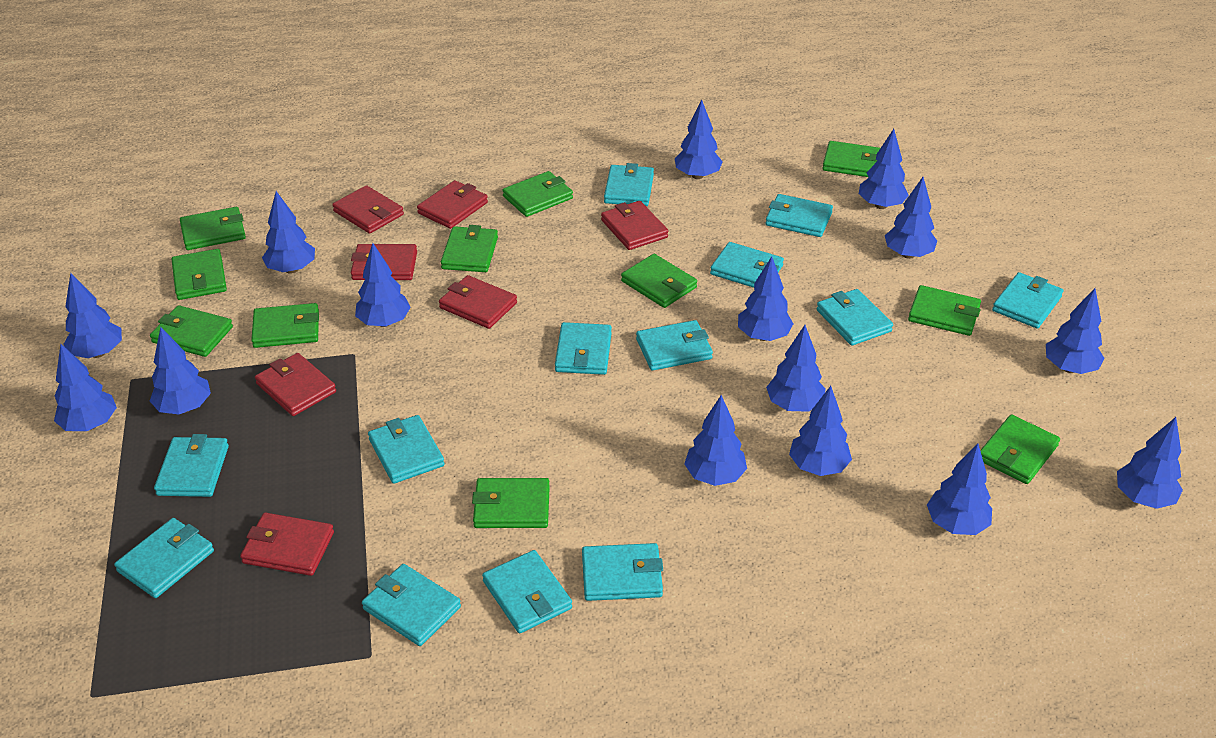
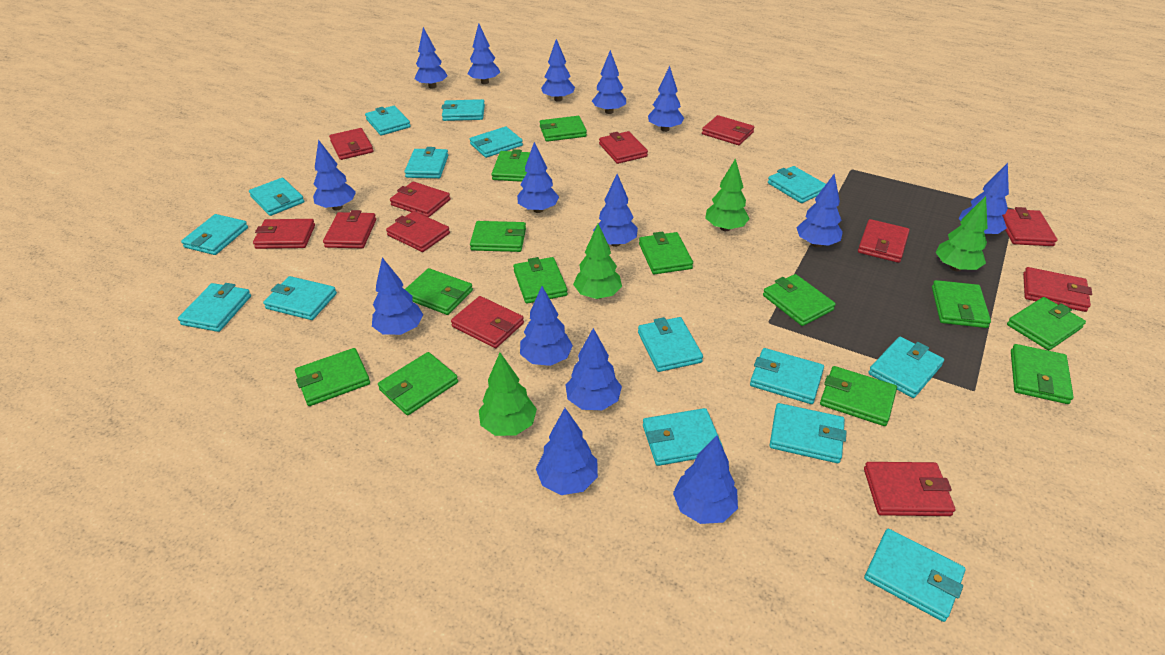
green tree: none = 0 -> [479,353,537,436] [573,224,622,299] [705,158,750,231] [935,196,988,271] = 4
green wallet: [150,305,233,357] [172,249,227,300] [180,207,246,250] [251,303,319,348] [441,225,498,272] [472,478,550,528] [503,171,573,217] [621,254,697,308] [822,141,880,177] [908,285,981,336] [980,414,1060,484] = 11 -> [295,348,370,406] [378,352,458,415] [405,268,473,315] [470,221,526,252] [492,149,530,182] [513,257,568,304] [540,116,587,142] [639,231,693,274] [763,274,836,326] [820,366,897,426] [932,280,991,328] [1007,297,1086,350] [1011,344,1074,404] = 13
red wallet: [240,513,334,576] [255,353,336,416] [332,185,404,234] [351,244,417,280] [417,180,488,229] [439,275,517,329] [601,201,668,250] = 7 -> [253,219,315,249] [323,210,376,248] [329,128,373,160] [386,211,450,252] [390,182,450,217] [451,296,524,348] [599,131,648,164] [702,115,754,145] [858,219,910,263] [864,462,955,516] [1002,207,1057,246] [1023,267,1092,312] = 12
turquoise wallet: [114,518,214,598] [154,434,229,497] [362,564,461,646] [368,415,444,484] [482,550,572,633] [555,322,612,375] [582,543,663,601] [604,163,654,206] [636,320,713,371] [710,242,784,288] [765,194,833,237] [817,289,893,346] [992,272,1063,329] = 13 -> [178,283,251,332] [181,214,248,255] [249,178,304,216] [263,276,337,320] [365,106,411,135] [404,147,448,178] [441,99,485,121] [470,127,523,158] [638,317,703,372] [643,408,723,466] [750,348,824,404] [768,166,826,203] [770,403,846,463] [864,529,966,622] [868,336,944,398] = 15

